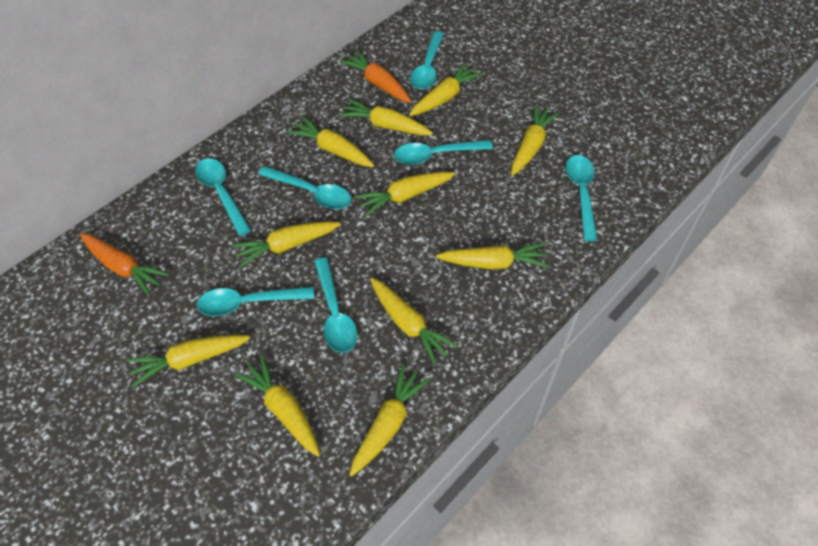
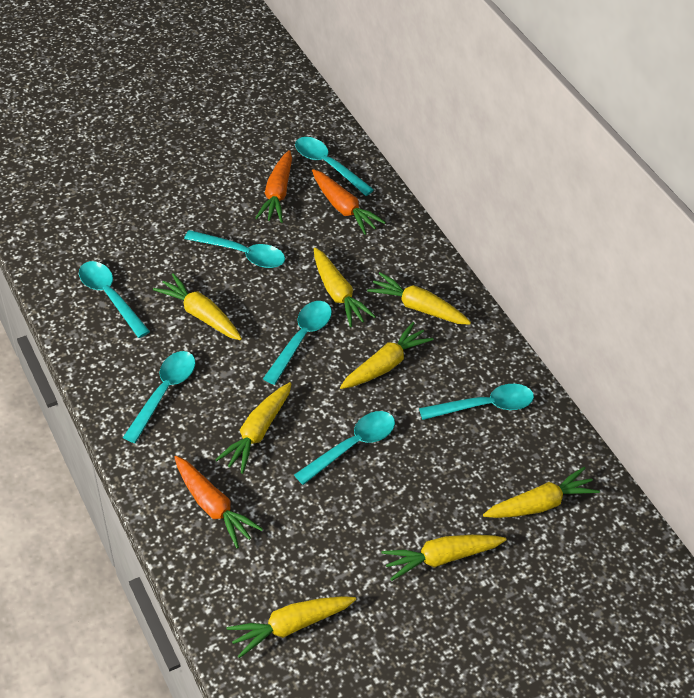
orange carrot: [80,233,170,296] [340,50,411,103] = 2 -> [174,456,263,548] [255,150,292,223] [312,169,386,235] = 3
yellow carrot: [127,335,250,387] [232,221,341,268] [235,355,320,457] [287,116,374,167] [339,99,433,136] [349,364,431,477] [355,172,455,217] [370,278,458,365] [409,62,483,116] [436,243,549,269] [511,105,559,176] = 11 -> [153,273,242,340] [215,382,292,474] [227,596,356,658] [314,248,376,327] [340,322,434,389] [367,272,471,325] [381,535,506,581] [483,467,600,518] = 8

